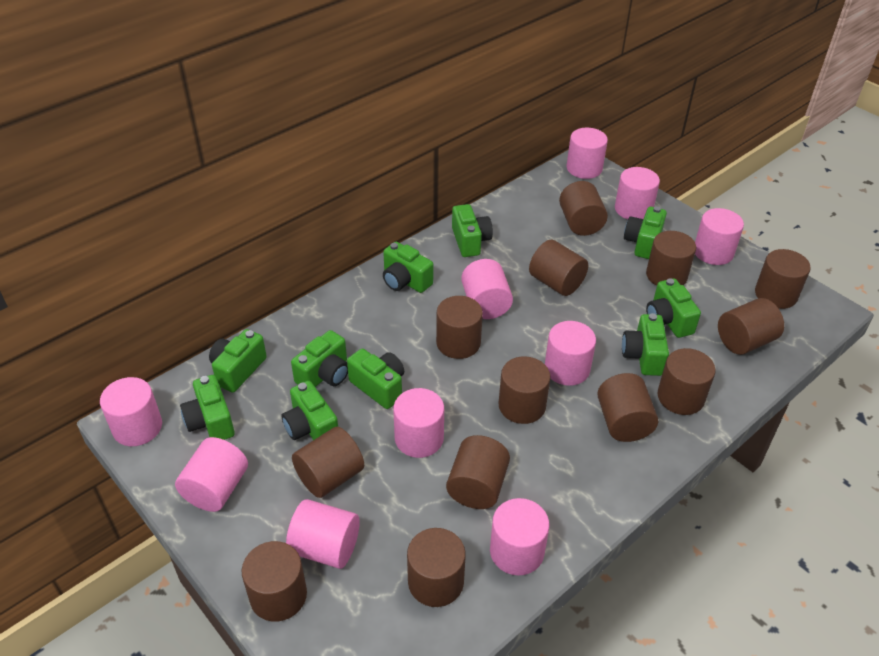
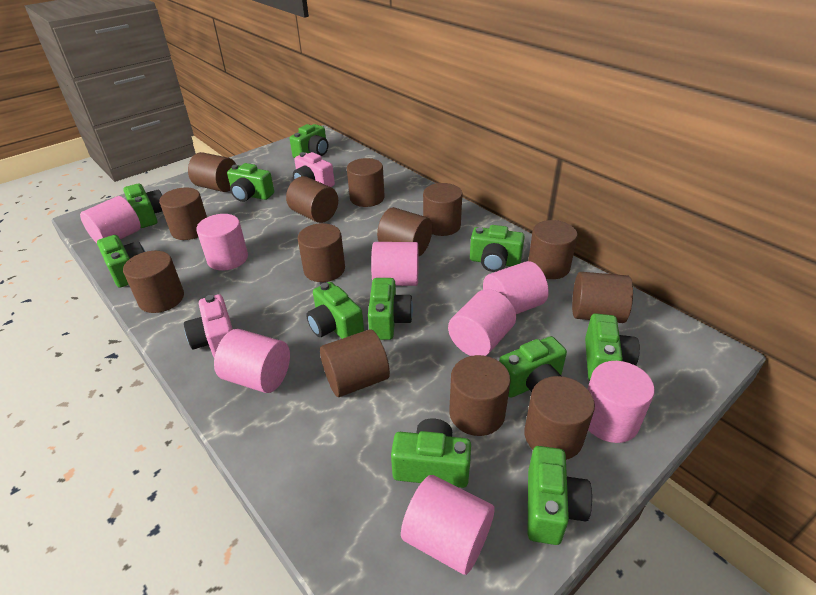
green camera: [180,375,235,440] [209,329,267,393] [281,381,338,440] [291,330,348,387] [347,349,404,409] [383,242,433,293] [452,204,493,257] [622,313,669,376] [624,206,667,259] [646,278,701,338] = 10 -> [97,235,145,288] [123,183,162,228] [227,163,274,202] [289,124,328,158] [306,282,364,339] [368,278,413,340] [391,419,471,488] [470,225,525,272] [499,336,567,397] [528,446,592,545] [585,313,640,381] = 11
pink camera: none = 0 -> [184,294,233,358] [293,152,335,187] = 2
pink cylinder: [100,377,162,446] [175,437,248,512] [286,499,360,569] [393,388,444,458] [461,259,513,319] [490,498,549,576] [545,321,596,386] [567,128,608,179] [615,167,660,219] [695,208,744,265] = 10 -> [80,196,141,243] [196,214,248,271] [214,329,290,393] [371,242,418,286] [401,475,494,575] [448,289,516,356] [483,261,549,314] [588,361,655,443] = 8

